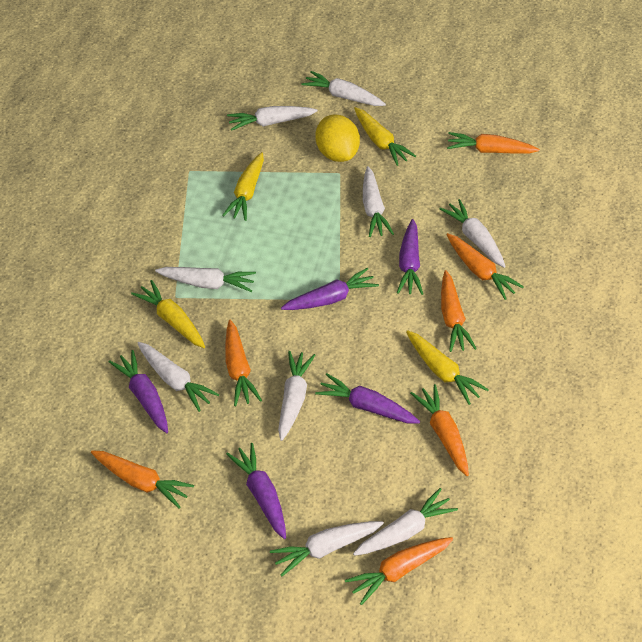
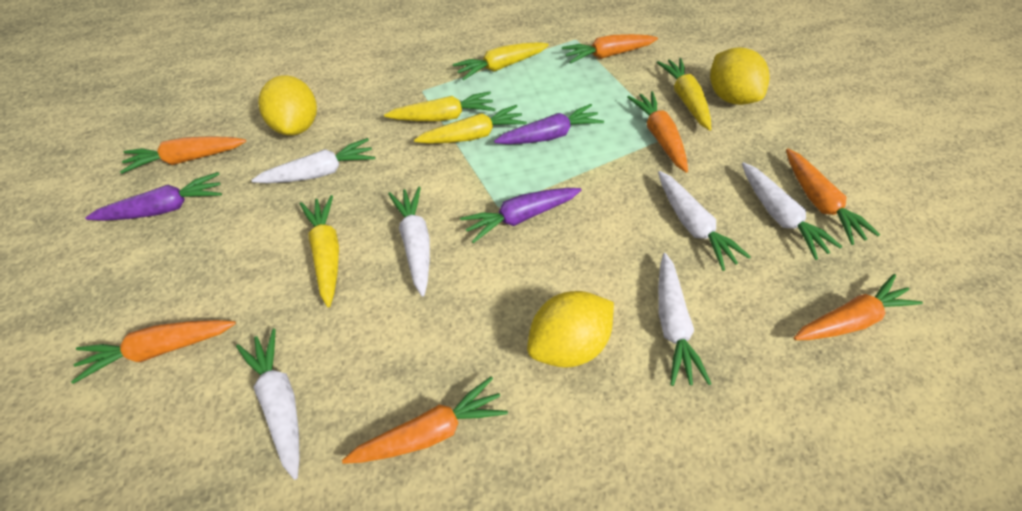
purple carrot: [108,350,168,433] [226,443,286,539] [281,268,379,310] [315,373,420,424] [397,219,423,295] = 5 -> [85,172,222,221] [460,188,581,243] [494,104,604,144] = 3
white carrot: [137,342,219,412] [155,267,256,292] [227,106,318,131] [270,521,384,576] [278,351,315,441] [301,71,386,106] [353,488,458,556] [363,166,394,237] [440,199,506,268] = 9 -> [236,328,300,480] [251,138,375,183] [388,186,430,297] [658,171,751,271] [658,253,711,386] [742,162,842,260] = 6
yellow carrot: [131,280,205,348] [222,152,264,221] [354,107,416,166] [406,330,489,405] = 4 -> [300,195,339,307] [384,91,495,121] [414,105,527,144] [453,42,549,81] [656,58,712,131] = 5
yellow lemon: [315,114,360,162] = 1 -> [258,75,317,136] [527,291,614,368] [710,47,769,105] = 3

